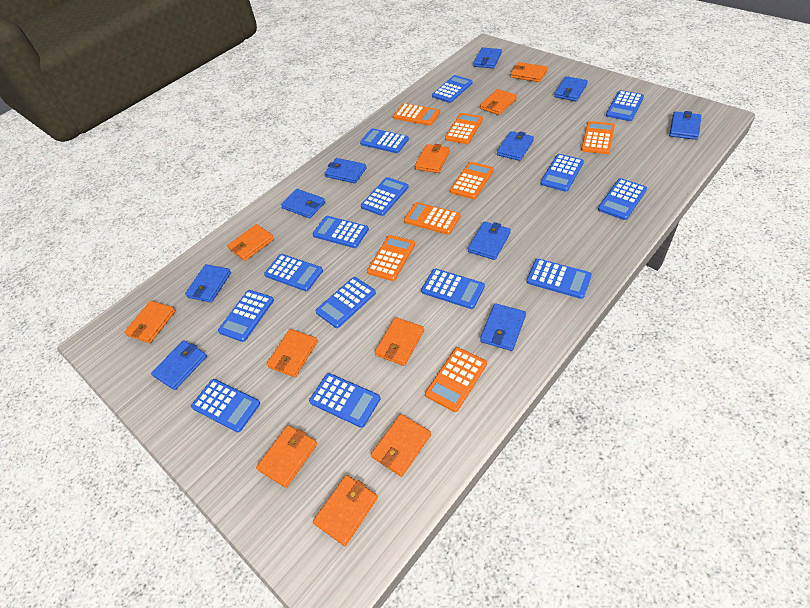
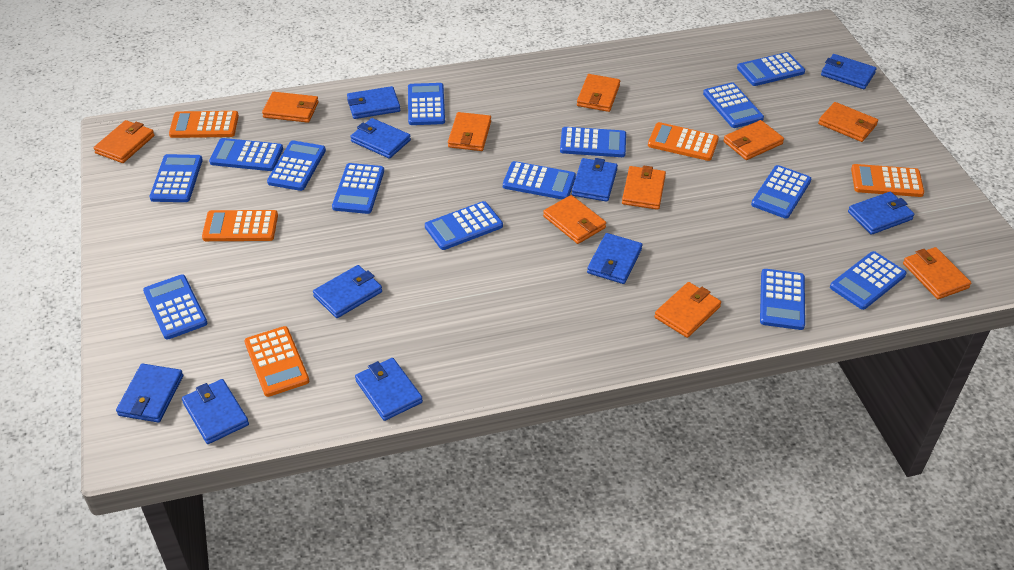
orange calculator: [367,235,415,281] [393,103,440,126] [404,202,461,235] [425,347,487,412] [445,113,483,144] [450,162,494,199] [581,121,615,154] = 7 -> [169,111,239,138] [202,210,278,241] [244,326,309,397] [648,122,719,161] [851,164,924,197] = 5

